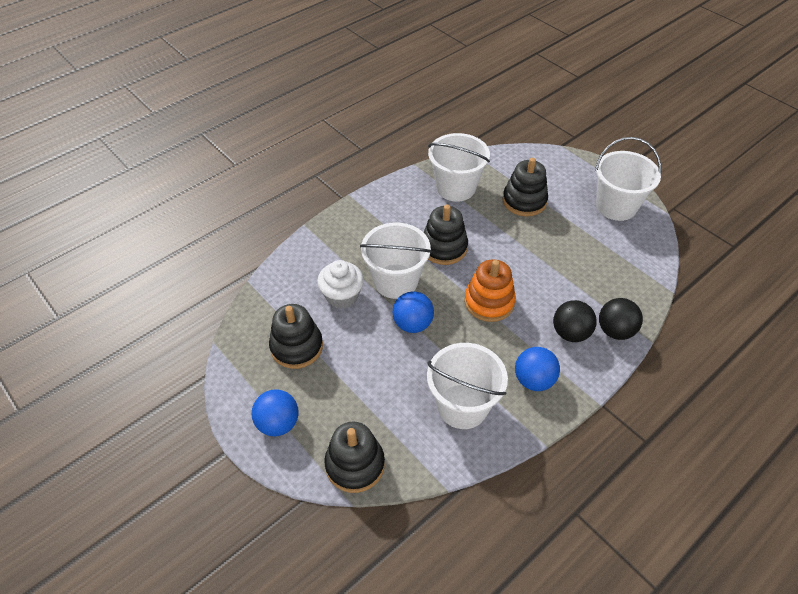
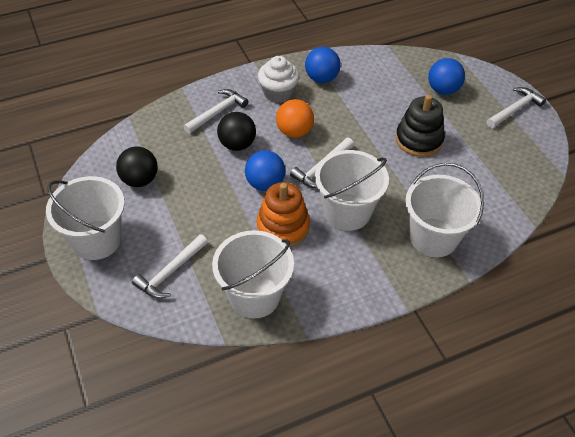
black stacking toy: [269,304,323,369] [324,421,385,493] [423,205,468,265] [503,158,548,216] = 4 -> [396,95,445,157] = 1
orange ball: none = 0 -> [276,99,314,138] = 1
white hammer: none = 0 -> [132,234,208,299] [183,89,249,134] [290,138,354,188] [487,87,546,128] = 4

